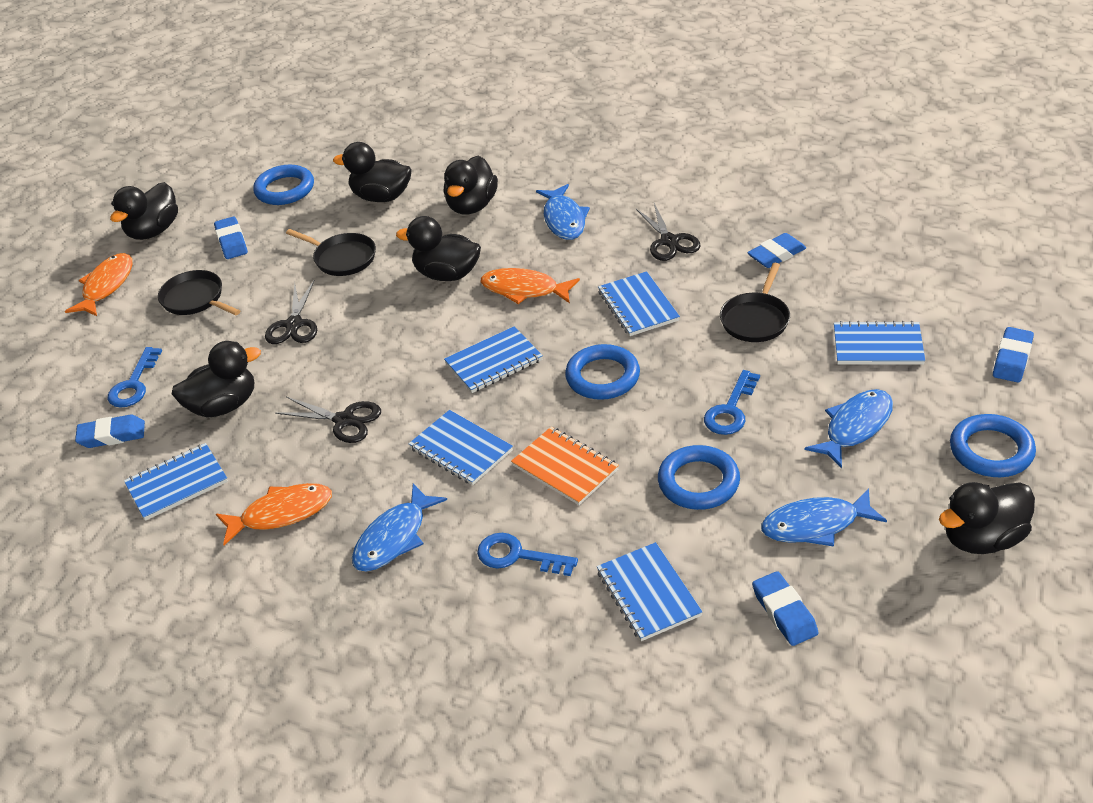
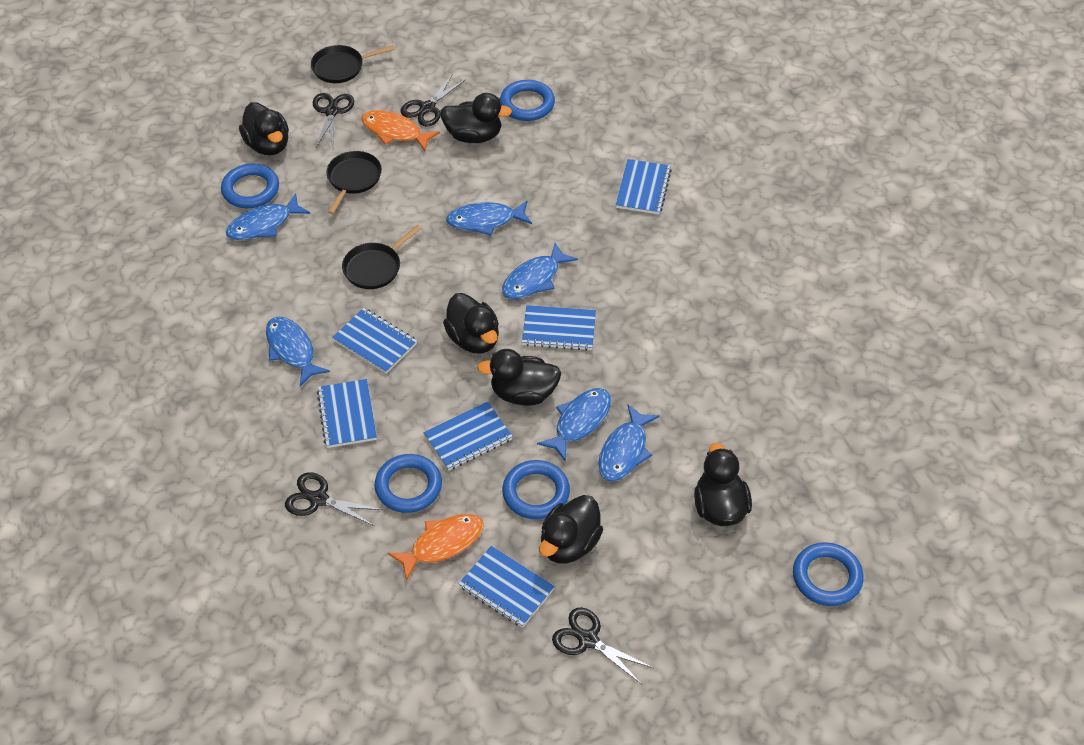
black scissors: [265,280,317,344] [275,397,381,443] [636,203,701,261] = 3 -> [285,472,383,526] [313,93,354,147] [401,74,466,127] [552,608,653,684] = 4
blue eraser: [75,415,145,448] [214,216,248,259] [747,233,806,268] [752,571,818,646] [993,327,1034,383] = 5 -> none = 0
blue fish: [352,484,447,571] [536,184,590,240] [761,488,887,547] [805,389,893,469] = 4 -> [226,193,310,240] [266,317,330,386] [446,200,532,236] [502,243,578,299] [537,388,611,462] [598,404,660,482] = 6
blue key: [108,347,162,408] [477,533,578,576] [704,370,760,435] = 3 -> none = 0
blue ring: [253,164,314,205] [565,344,640,400] [658,445,740,510] [950,414,1036,477] = 4 -> [221,164,279,208] [375,454,442,513] [500,80,555,121] [502,460,570,519] [793,542,864,606] = 5
orange fish: [65,253,132,316] [216,483,332,545] [481,268,580,304] = 3 -> [362,110,440,151] [388,514,484,581] = 2
orange notebook: [511,426,619,505] = 1 -> none = 0

